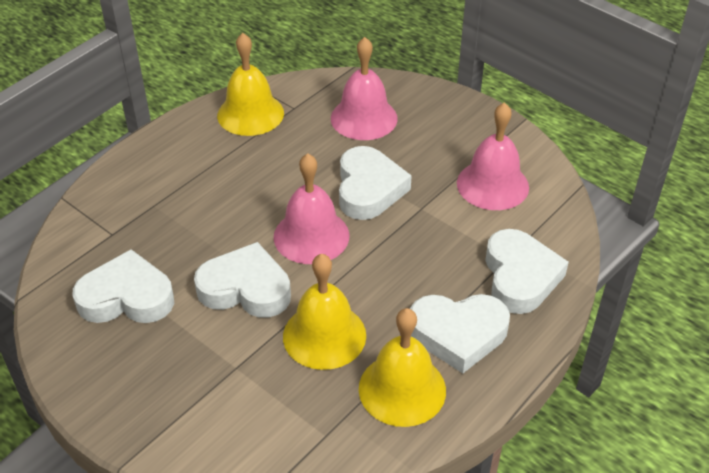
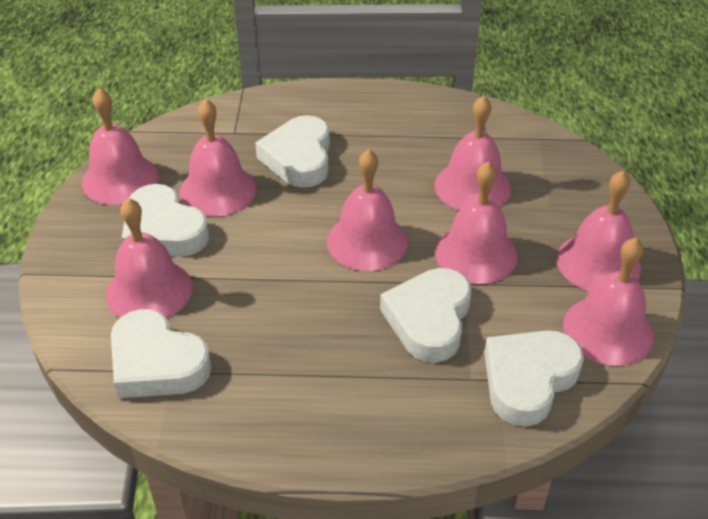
pink bell: [274,153,349,264] [331,37,398,140] [457,102,529,210] = 3 -> [82,88,159,205] [106,198,193,318] [179,99,257,217] [327,149,408,271] [434,95,511,210] [435,161,518,284] [556,170,641,291] [563,238,654,366] = 8
yellow bell: [217,33,284,136] [283,254,366,370] [359,308,446,427] = 3 -> none = 0

